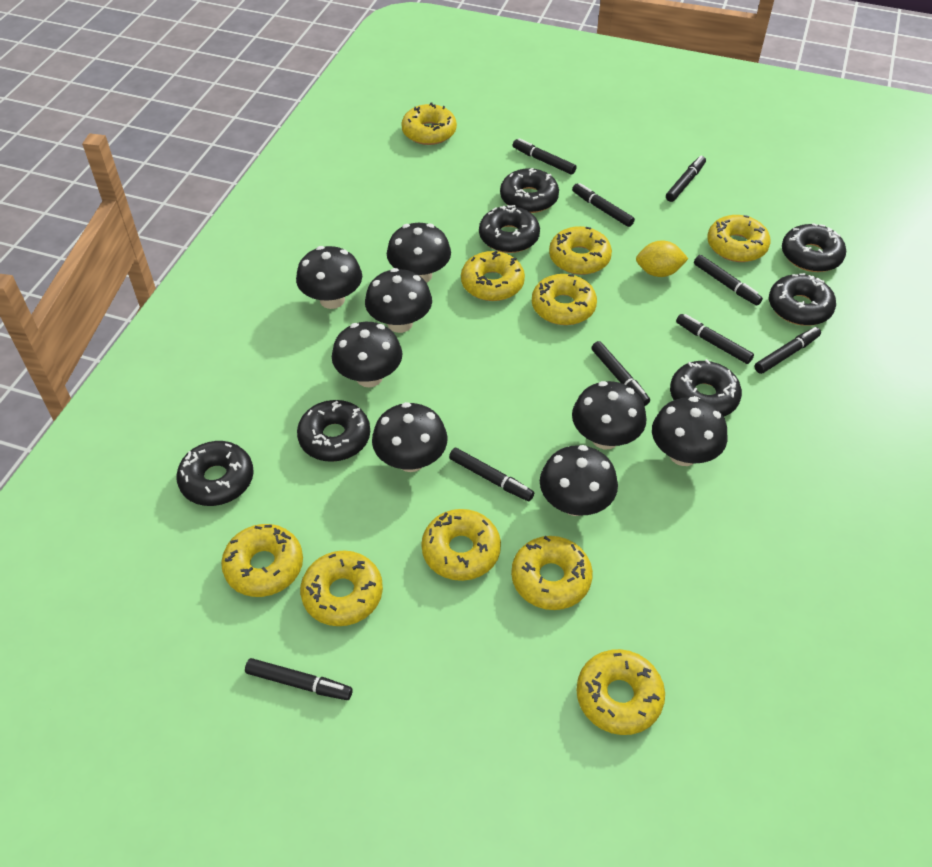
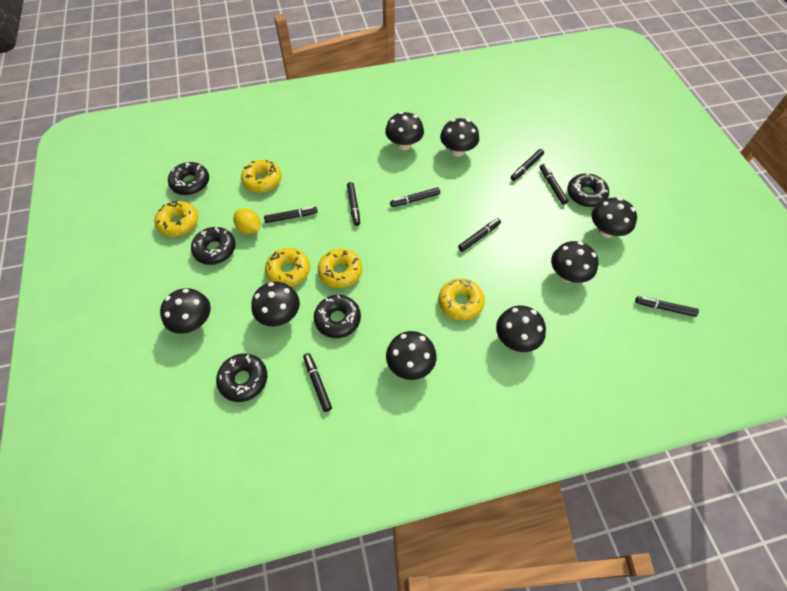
black donut: [176,441,254,506] [297,400,370,462] [479,205,540,253] [500,168,559,213] [670,359,742,417] [769,273,836,326] [782,223,846,272] = 7 -> [168,162,209,195] [191,226,236,265] [216,354,267,402] [314,295,361,338] [567,173,609,207] = 5
black marker: [245,658,353,700] [449,448,534,501] [513,138,577,175] [572,183,635,227] [591,341,650,406] [666,156,706,202] [676,314,754,364] [694,255,763,306] [755,327,821,374] = 9 -> [264,206,318,223] [303,353,332,412] [347,182,360,226] [390,187,440,207] [458,218,501,252] [511,149,544,181] [540,164,568,205] [635,296,699,317] = 8
yellow donut: [221,524,303,597] [300,550,383,626] [401,102,457,145] [421,509,501,581] [461,251,525,301] [511,536,593,610] [532,274,597,325] [549,226,612,275] [576,649,665,735] [707,215,770,262] = 10 -> [155,201,198,237] [241,160,281,193] [265,248,310,287] [318,249,362,288] [438,278,485,321] = 5

